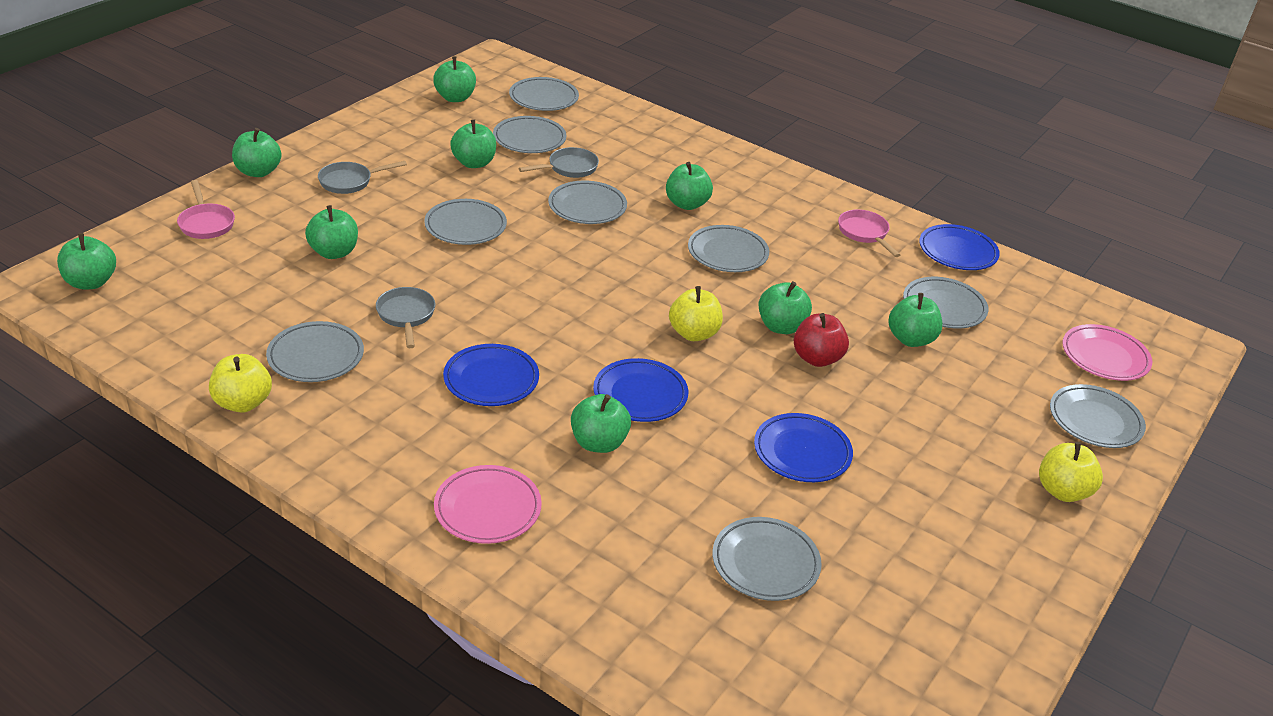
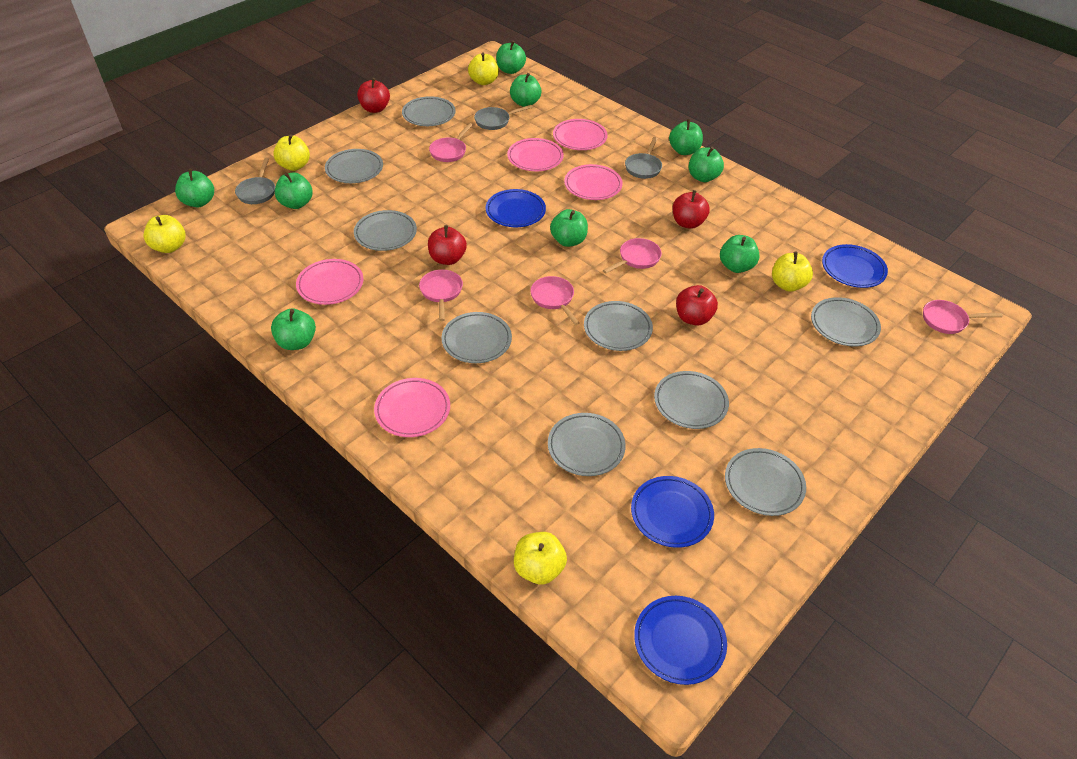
pink pan: [177,180,235,239] [838,209,900,257] = 2 -> [419,270,463,321] [429,123,473,162] [530,276,579,325] [603,238,662,274] [923,300,1003,334] = 5
pink plate: [434,465,542,544] [1062,324,1152,381] = 2 -> [296,259,364,305] [374,378,450,437] [507,138,564,171] [553,119,608,150] [564,164,623,200] = 5
red apple: [794,313,849,367] = 1 -> [357,78,390,113] [428,225,467,265] [672,190,710,229] [676,285,718,326] = 4
yellow apple: [209,354,272,413] [669,286,723,341] [1039,442,1103,502] = 3 -> [144,215,186,253] [273,134,310,171] [468,53,499,85] [514,532,567,585] [772,251,813,292] = 5

